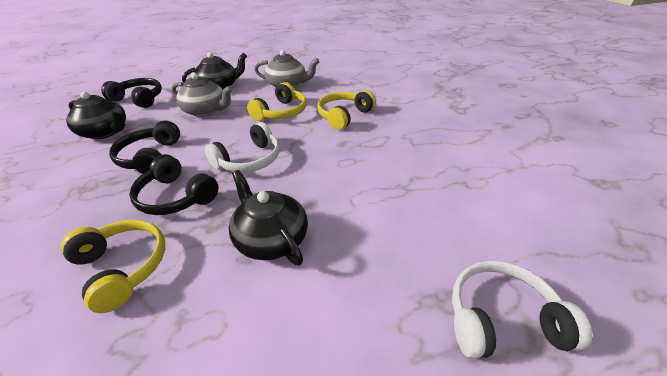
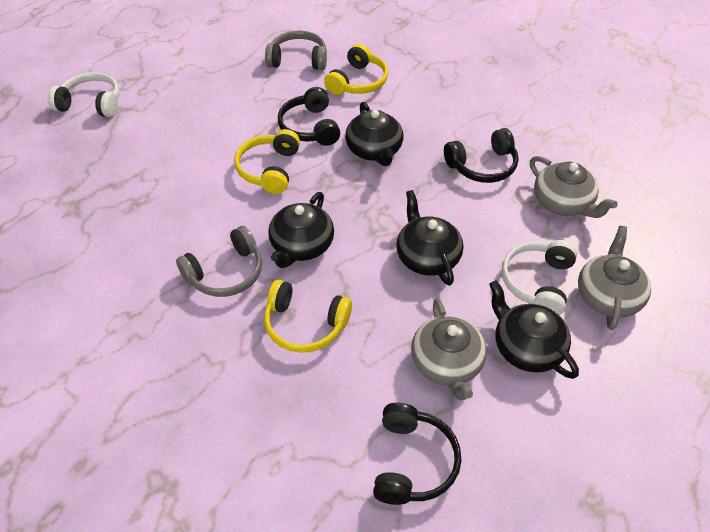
black teapot: [66,92,126,139] [182,52,247,89] [229,170,308,265] = 3 -> [268,192,334,268] [345,102,403,166] [396,190,464,286] [489,280,579,379] = 4
grey headphones: none = 0 -> [176,226,262,297] [265,31,327,70] = 2
grey teapot: [172,73,233,117] [254,50,319,88] = 2 -> [411,298,487,400] [530,156,617,218] [578,226,651,330] = 3

